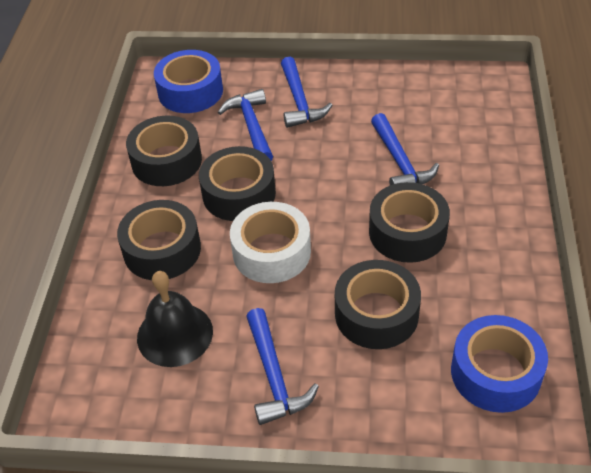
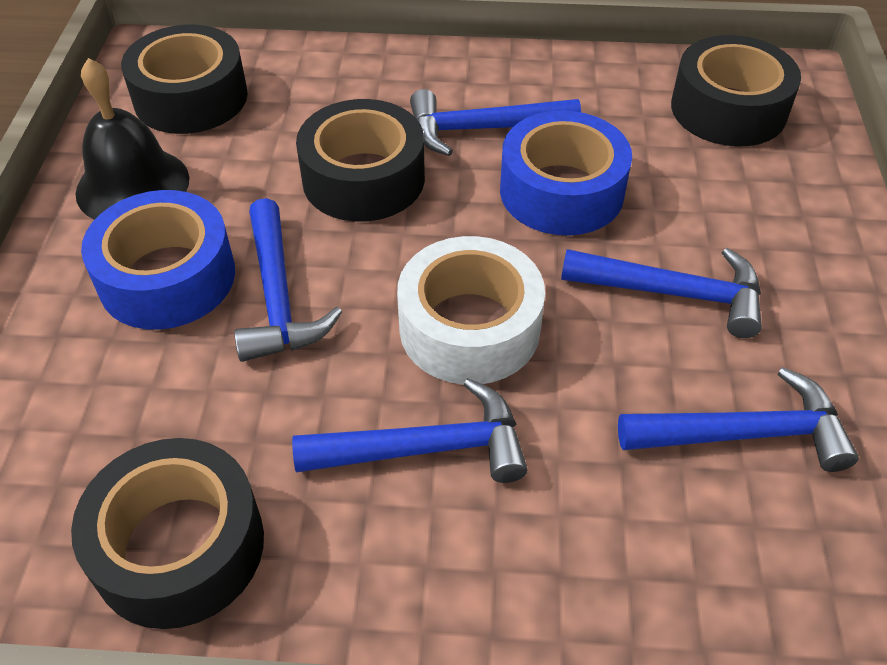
black tape: [117,200,201,280] [126,116,202,186] [199,146,276,221] [335,260,421,349] [369,182,450,263] = 5 -> [71,438,264,629] [121,25,248,134] [296,99,425,222] [671,35,801,146] = 4
blue hammer: [218,89,273,161] [246,308,319,425] [281,57,333,128] [371,113,439,185] = 4 -> [234,198,342,362] [292,378,527,483] [410,89,581,156] [561,248,762,338] [618,367,858,472] = 5

